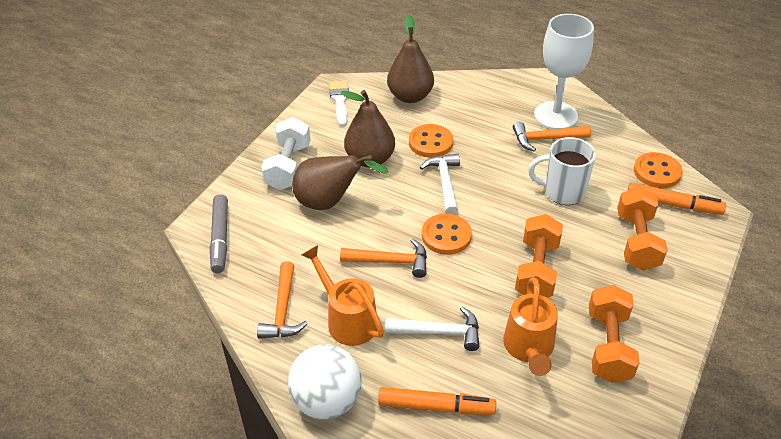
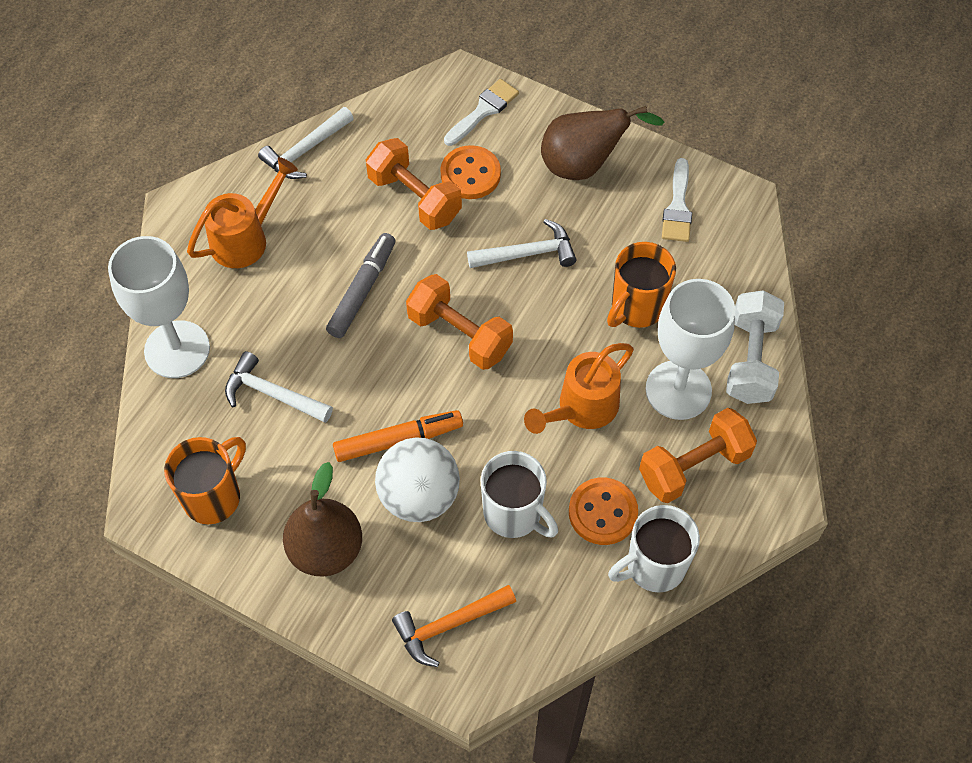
brown pear: [292,155,388,210] [341,90,395,167] [387,15,434,103] = 3 -> [283,462,362,577] [541,106,665,180] = 2
orange button: [409,124,453,158] [422,214,472,255] [634,152,683,188] = 3 -> [440,145,501,199] [569,478,638,545] = 2
orange hammer: [257,261,308,338] [340,239,427,278] [513,122,591,152] = 3 -> [392,585,516,667] = 1
orange marker: [378,387,496,415] [627,183,726,215] = 2 -> [333,410,463,462] = 1
orange mug: none = 0 -> [164,437,246,524] [607,242,676,328] = 2
white brush: [329,81,349,127] = 1 -> [444,79,519,146] [662,158,692,242] = 2
white goblet: [534,14,594,129] = 1 -> [108,236,210,378] [645,279,735,420] = 2
white hammer: [385,307,479,351] [420,154,460,215] = 2 -> [225,351,333,423] [258,107,354,179] [467,219,576,268] = 3
white mug: [528,137,596,205] = 1 -> [481,451,558,538] [608,505,700,593] = 2

